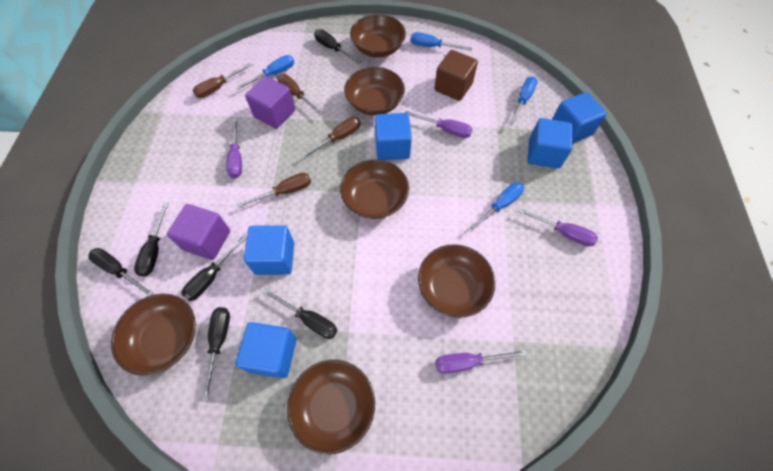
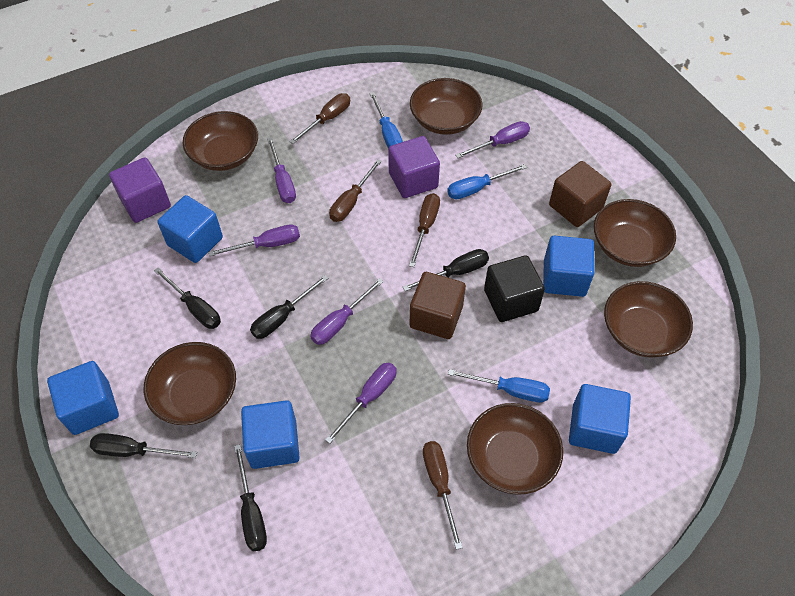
black cube: none = 0 -> [484,255,545,322] = 1
black screwdriver: [88,248,153,296] [134,202,168,277] [181,234,247,301] [202,307,230,402] [262,288,338,339] [314,29,361,64] = 6 -> [90,433,197,458] [154,268,221,329] [234,444,267,551] [250,275,328,339] [403,249,489,291] = 5
blue screwdriver: [235,55,294,90] [410,32,472,51] [467,182,524,233] [509,76,538,126] = 4 -> [370,92,403,149] [447,164,527,200] [448,369,550,403] = 3
brown cube: [434,50,478,101] = 1 -> [409,272,466,339] [549,161,611,227] = 2
purple screwdriver: [226,119,242,179] [405,111,472,138] [435,350,527,374] [518,208,598,247] = 4 -> [209,224,300,256] [267,137,296,203] [310,278,384,345] [325,362,397,444] [456,121,530,158] = 5

